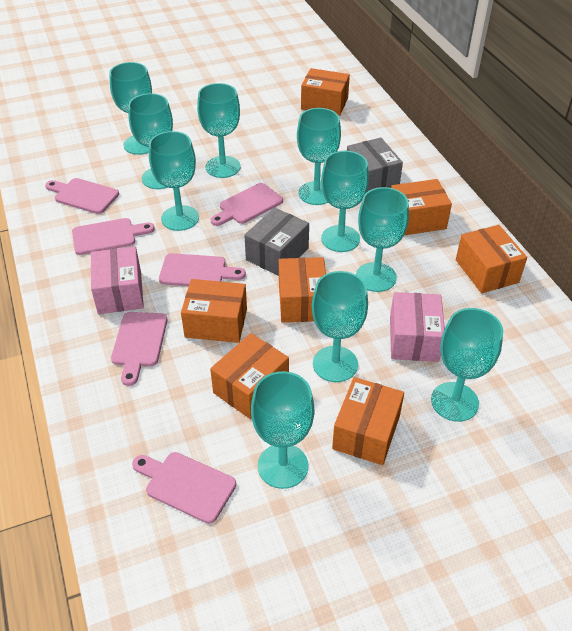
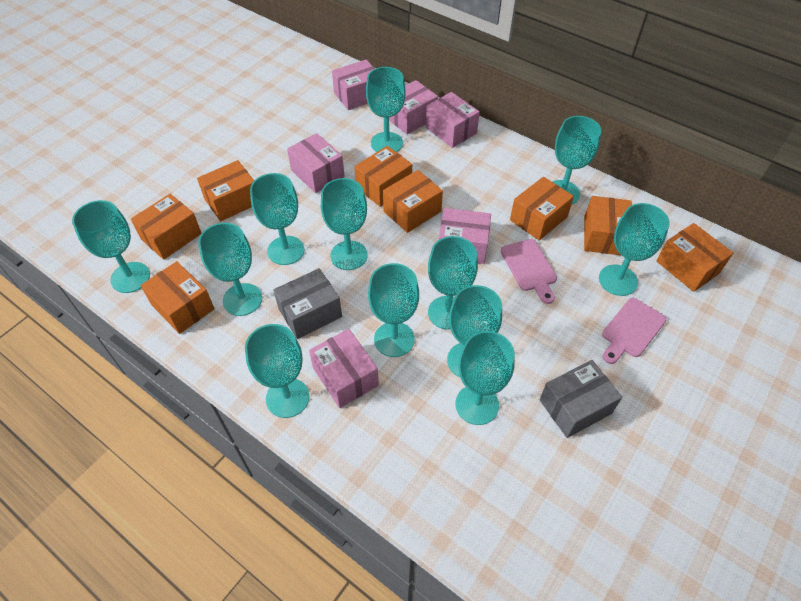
orange box: [181,279,247,343] [210,333,289,419] [279,257,326,322] [301,68,350,116] [332,377,404,465] [391,179,452,235] [456,225,527,293] = 7 -> [131,194,202,260] [140,261,215,334] [197,160,254,221] [354,146,412,207] [383,170,443,233] [510,177,574,241] [584,196,632,256] [656,223,733,292] = 8
pink box: [91,247,144,314] [390,292,445,362] = 2 -> [287,133,345,193] [309,329,379,408] [332,59,375,110] [389,80,438,134] [425,92,480,148] [439,208,491,264] = 6
pink cutting board: [45,178,119,214] [72,218,155,255] [111,312,168,386] [132,452,236,524] [159,253,246,286] [211,183,283,226] = 6 -> [501,239,557,304] [602,298,666,364] = 2
turquoise goblet: [109,62,152,155] [128,93,173,189] [149,131,199,231] [197,83,241,178] [251,371,314,489] [297,108,341,205] [312,271,368,382] [321,151,369,252] [356,187,409,292] [431,308,503,422] = 10 -> [72,200,150,293] [198,223,262,316] [245,324,309,418] [250,173,304,265] [321,178,368,270] [366,67,406,152] [368,263,419,357] [428,236,478,330] [447,285,502,377] [455,331,515,425] [552,116,601,205] [599,203,670,296] = 12

